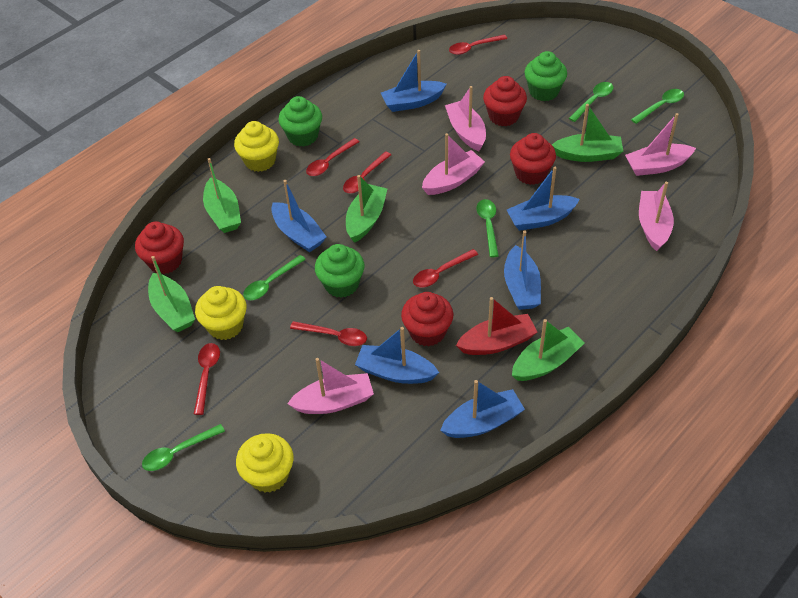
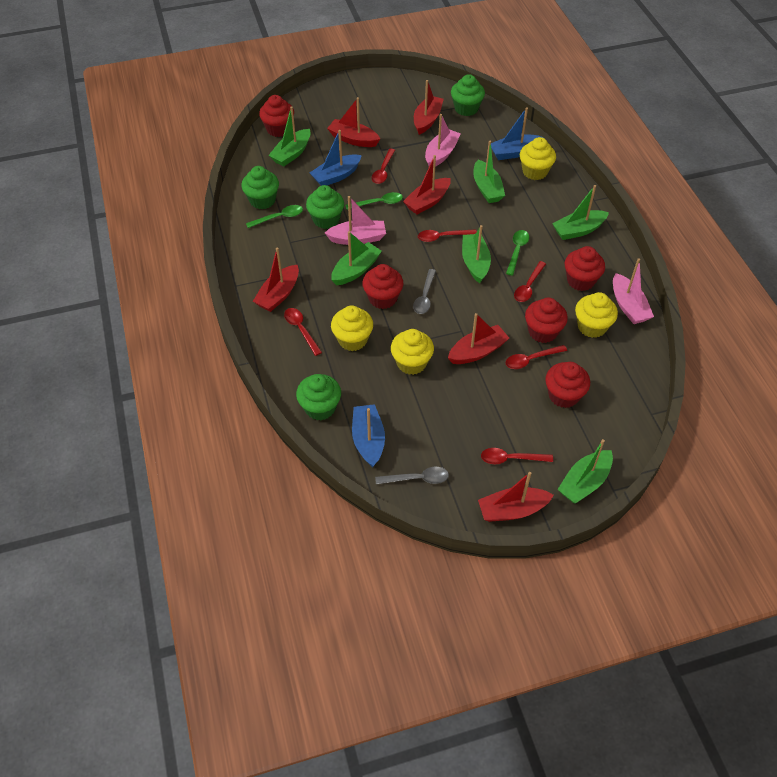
blue boat: [271,180,327,252] [355,327,439,384] [381,50,446,112] [440,380,525,438] [504,231,541,310] [507,167,580,231] = 6 -> [310,130,362,186] [352,404,385,467] [491,107,544,160] = 3
green boat: [148,256,195,332] [203,158,241,233] [346,175,387,243] [512,319,585,381] [552,104,623,162] = 5 -> [268,106,311,167] [331,231,382,285] [462,225,491,283] [473,141,505,203] [552,185,609,240] [557,439,613,504] = 6
green cupcake: [279,96,322,147] [315,244,364,298] [524,51,567,101] = 3 -> [241,166,279,209] [296,374,341,420] [306,185,344,229] [451,74,485,116] = 4
green spoon: [142,424,225,471] [243,255,306,300] [476,199,499,257] [569,82,614,122] [631,89,684,124] = 5 -> [246,205,303,228] [345,192,403,210] [506,230,529,276] = 3
grey spoon: none = 0 -> [375,467,449,485] [413,269,436,314] = 2
pink boat: [287,358,374,414] [422,133,485,195] [445,86,486,151] [625,113,696,176] [639,182,674,251] = 5 -> [325,196,386,245] [425,114,461,167] [613,258,654,324] = 3
red boat: [456,297,537,355] = 1 -> [253,248,299,312] [327,97,380,147] [403,155,451,214] [414,80,444,135] [448,313,509,364] [478,472,554,522] = 6
red cupcake: [135,221,184,274] [401,292,453,347] [483,76,527,126] [510,133,556,185] = 4 -> [259,95,294,137] [362,264,403,309] [525,297,568,343] [545,362,590,408] [565,246,605,291] = 5
yellow cupcake: [195,286,247,340] [234,121,279,172] [236,433,293,493] = 3 -> [331,306,373,351] [391,329,434,375] [520,137,556,180] [575,292,618,338] = 4

